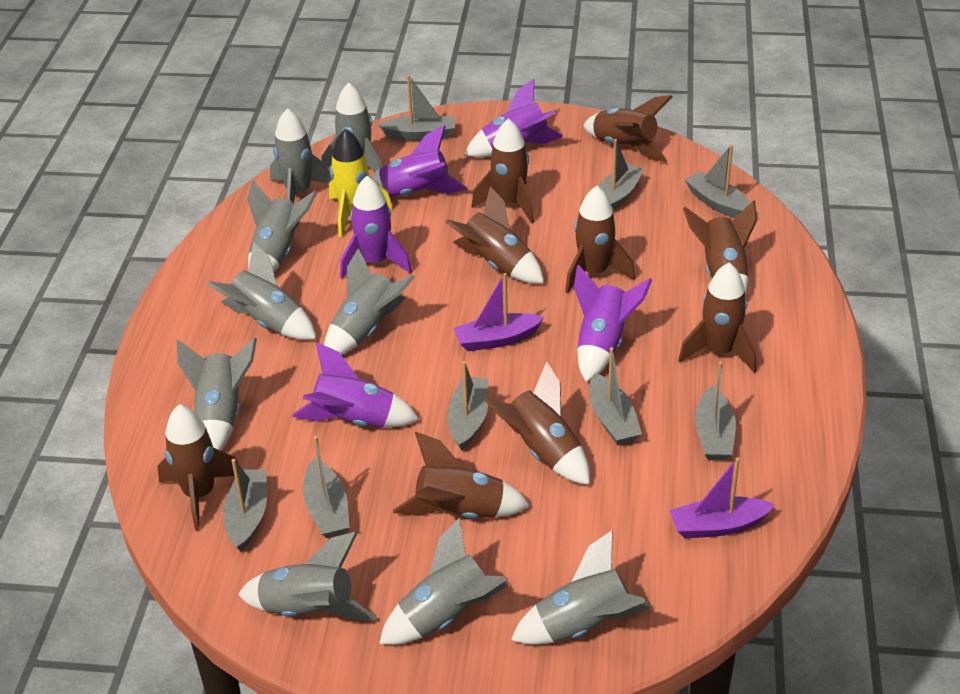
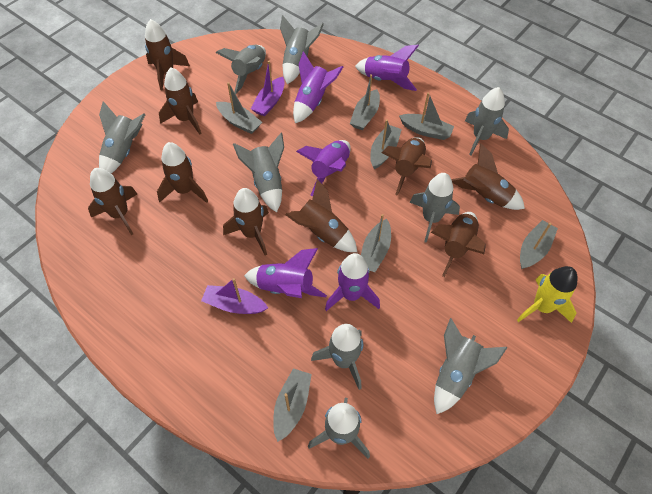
grey boat: [223,459,267,552] [303,436,350,538] [378,75,455,141] [447,361,489,451] [589,347,642,445] [598,139,645,210] [685,145,751,218] [695,361,736,461] = 8 -> [216,82,262,134] [273,368,312,442] [350,74,380,130] [361,214,391,272] [370,119,402,169] [399,93,454,140] [520,220,558,269] = 7

